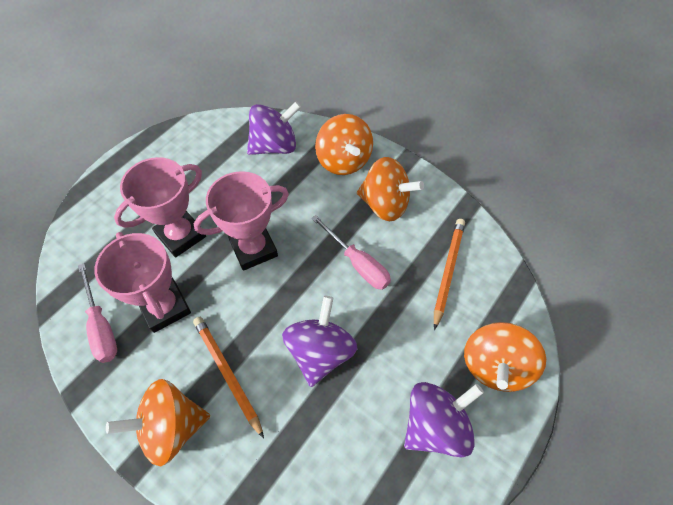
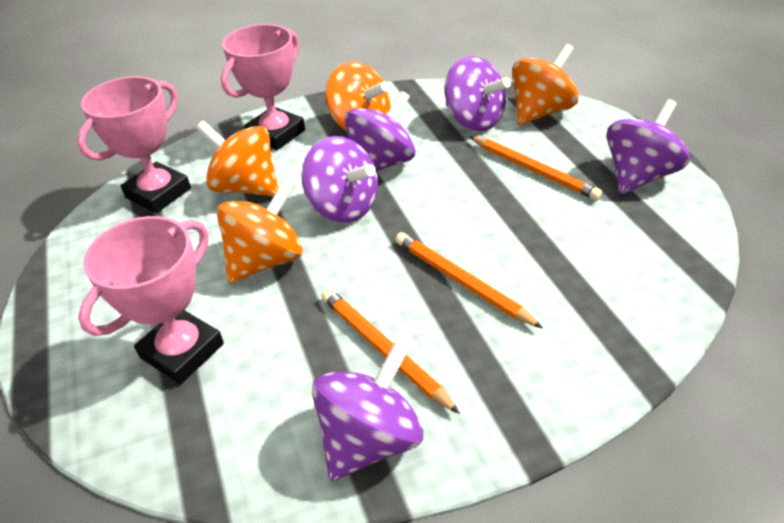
orange pencil: [193,317,264,438] [434,219,465,330] = 2 -> [321,288,460,414] [395,232,543,328] [469,136,603,201] = 3
pink screwdriver: [78,263,117,363] [311,215,391,290] = 2 -> none = 0
purple spinning top: [247,101,301,155] [282,296,357,387] [404,382,484,457] = 3 -> [301,136,378,223] [312,341,423,481] [345,91,416,171] [445,56,511,132] [607,99,690,194] = 5

